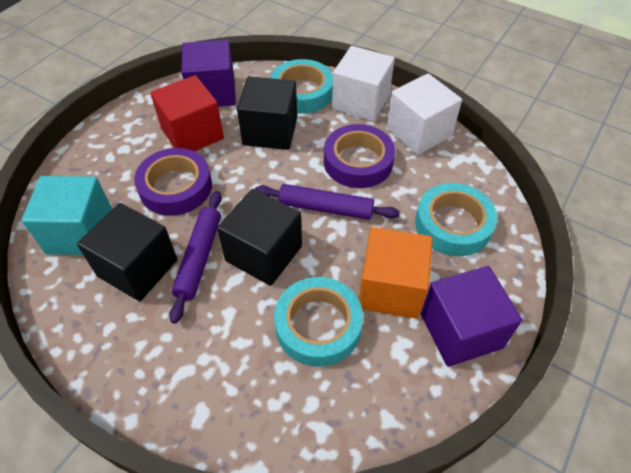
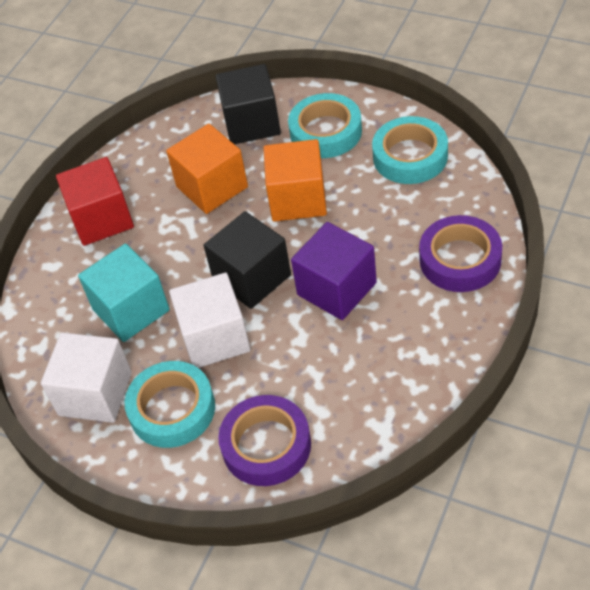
black cube: [77,203,177,302] [217,189,302,286] [237,76,297,150] = 3 -> [204,211,291,309] [215,64,281,144] = 2
orange cube: [359,227,433,319] = 1 -> [166,124,248,214] [263,139,327,222] = 2
purple cube: [181,40,236,107] [421,266,522,367] = 2 -> [291,222,377,320] = 1
purple rolling pin: [169,191,222,324] [255,184,400,220] = 2 -> none = 0

